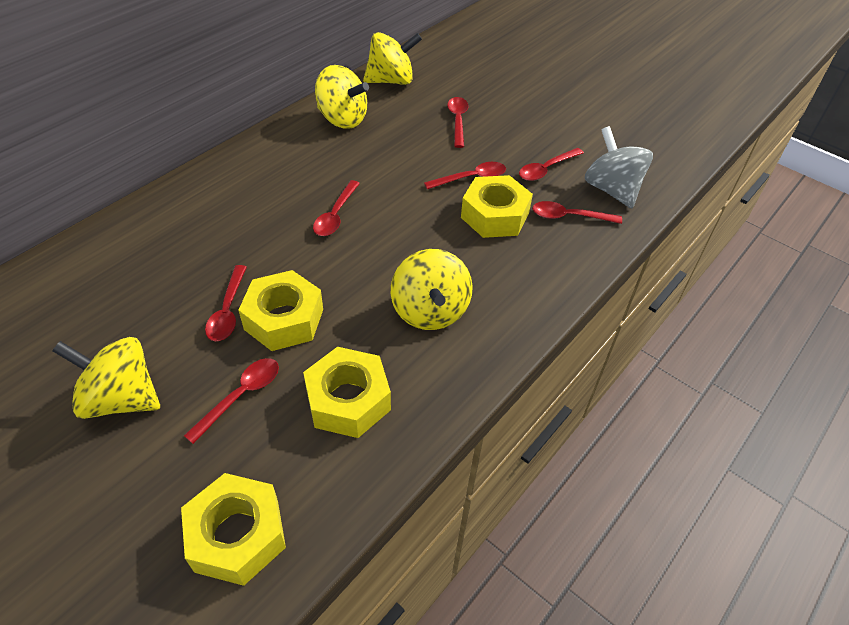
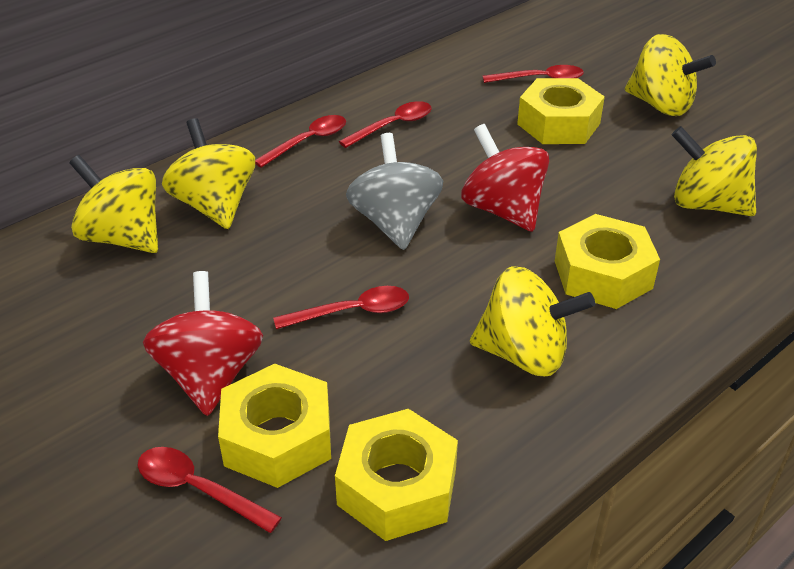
red spinning top: none = 0 -> [143,271,263,416] [461,124,549,232] = 2
red spoon: [184,358,279,444] [205,265,247,341] [313,180,360,236] [424,162,506,189] [447,97,468,148] [519,148,584,181] [532,201,622,224] = 7 -> [138,447,282,533] [255,115,346,168] [273,286,409,329] [339,101,432,148] [482,65,584,83] = 5
yellow spinning top: [52,337,160,419] [315,65,369,129] [363,32,422,85] [391,249,473,330] = 4 -> [69,155,158,253] [162,118,255,229] [470,266,595,376] [625,34,716,116] [672,126,757,216] = 5

